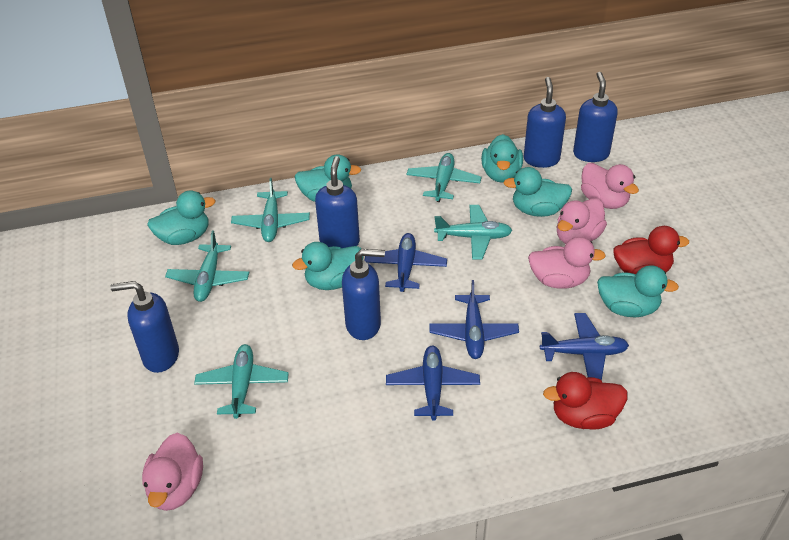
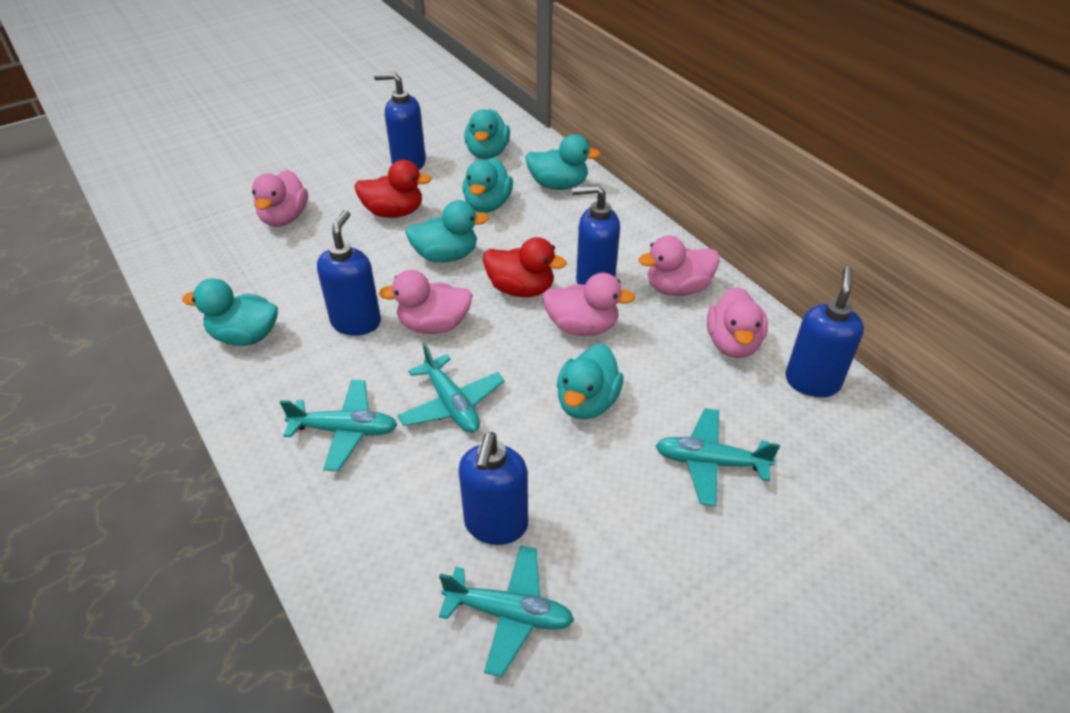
blue plane: [364,233,447,292] [386,346,480,421] [429,280,519,359] [540,313,629,380] = 4 -> none = 0
pink duck: [142,433,203,511] [528,237,606,289] [557,198,607,244] [581,163,639,209] = 4 -> [252,170,308,227] [379,270,473,334] [543,273,635,336] [638,236,720,296] [707,287,768,358] = 5
turquoise plane: [165,230,249,302] [194,344,289,419] [231,178,310,242] [407,153,482,202] [434,205,513,260] = 5 -> [280,380,397,471] [397,343,505,433] [439,545,574,677] [655,408,780,506] = 4

